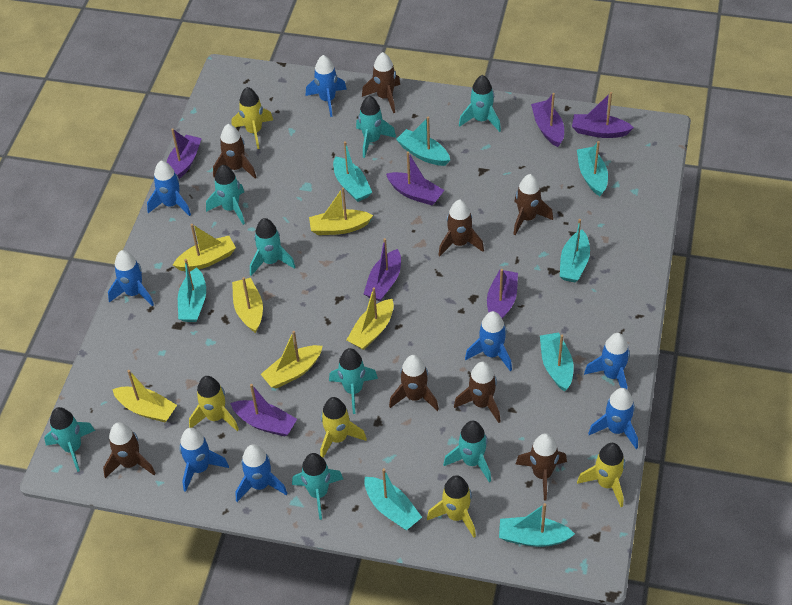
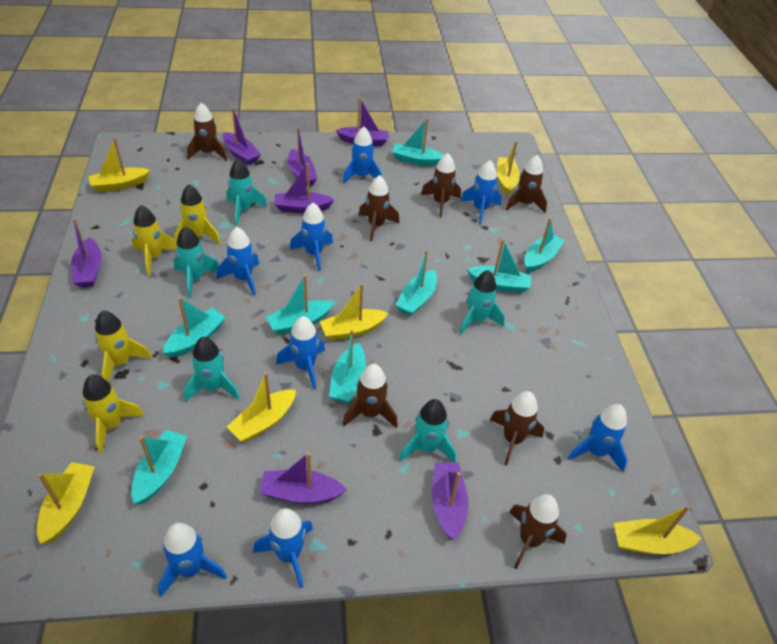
brown rocket: [103,422,156,478] [213,124,256,178] [362,52,400,113] [389,355,439,411] [438,200,484,256] [454,362,501,423] [513,174,553,235] [516,433,567,500] = 8 -> [187,103,227,160] [342,364,398,428] [359,175,399,241] [421,153,461,218] [490,391,544,466] [506,155,547,213] [509,494,567,569] = 7
turquoise rocket: [44,407,95,472] [206,165,245,225] [250,218,296,276] [292,453,343,520] [329,348,378,414] [356,96,396,158] [443,420,491,483] [459,75,501,132] = 8 -> [174,227,219,298] [184,337,240,402] [226,159,267,225] [399,399,456,463] [459,270,505,335] = 5
yellow rocket: [189,376,239,431] [232,87,273,149] [320,397,367,458] [427,475,476,538] [577,443,625,507] = 5 -> [83,375,144,453] [95,311,152,381] [132,205,177,276] [174,184,221,244] = 4

